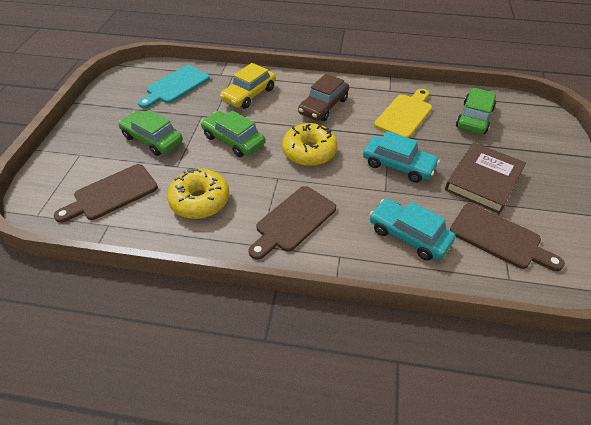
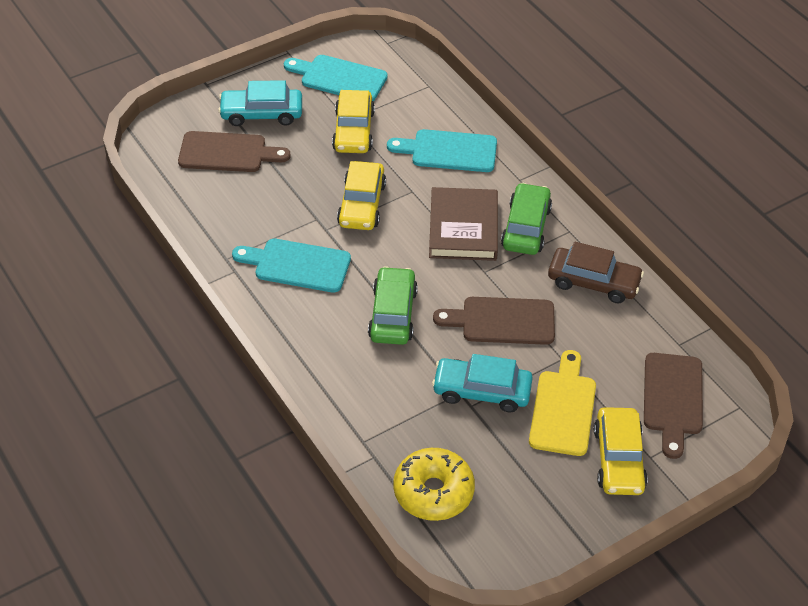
green car: [118,110,183,156] [201,111,265,157] [456,88,496,134] = 3 -> [368,266,418,345] [501,183,552,255] = 2
turquoise cutting board: [138,65,210,108] = 1 -> [232,239,351,293] [284,55,388,101] [387,129,497,172] = 3
yellow car: [220,63,276,109] = 1 -> [332,90,375,153] [337,161,386,230] [594,407,648,495] = 3
yellow donut: [167,169,229,219] [282,123,337,166] = 2 -> [393,448,475,521] = 1

